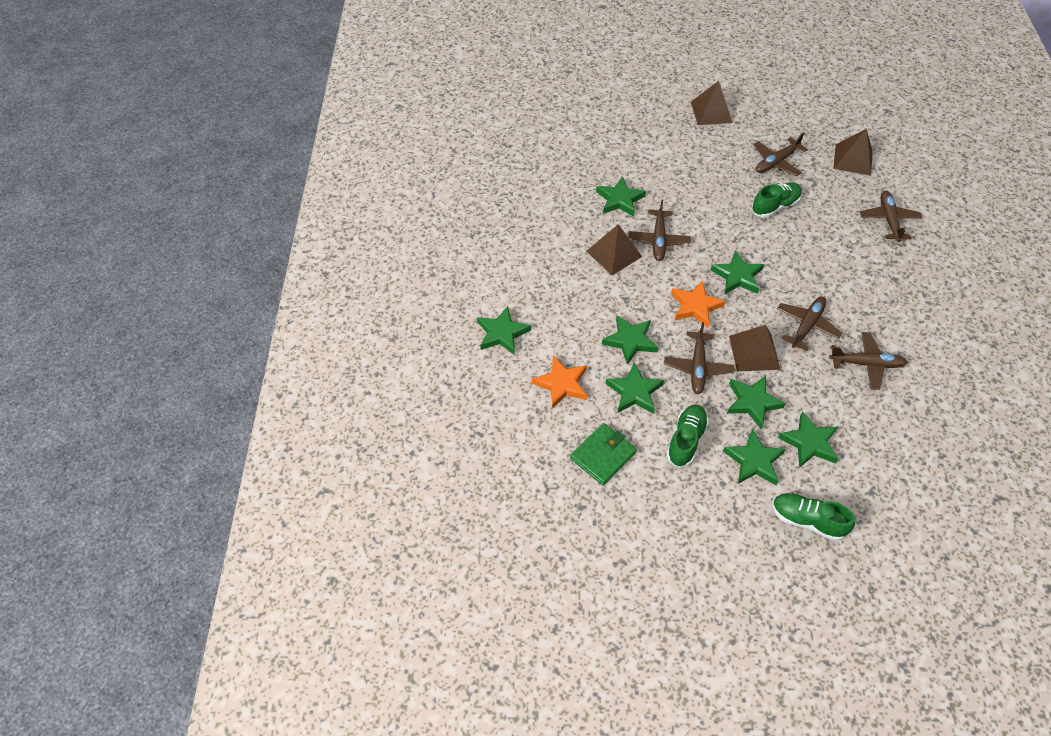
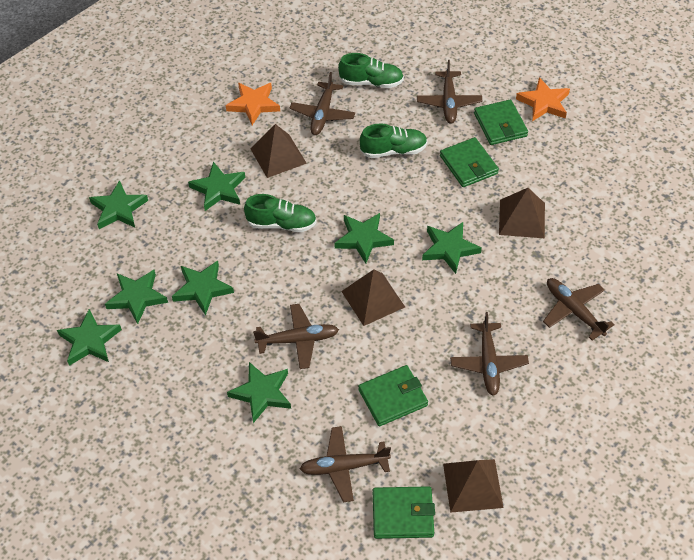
green wallet: [570,423,637,485] = 1 -> [358,365,428,426] [373,486,435,539] [440,137,499,187] [474,100,528,145] = 4

